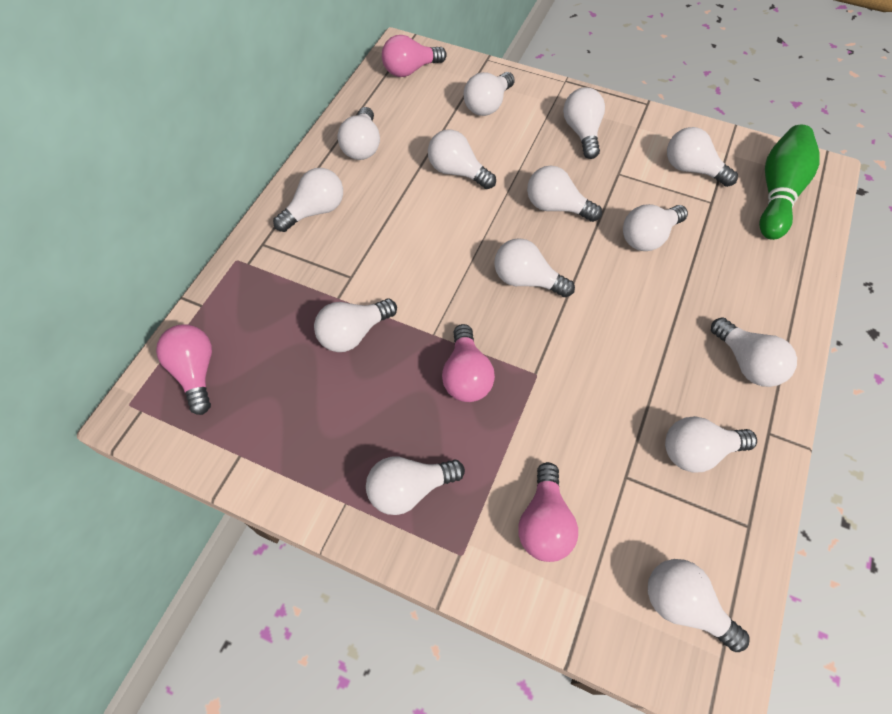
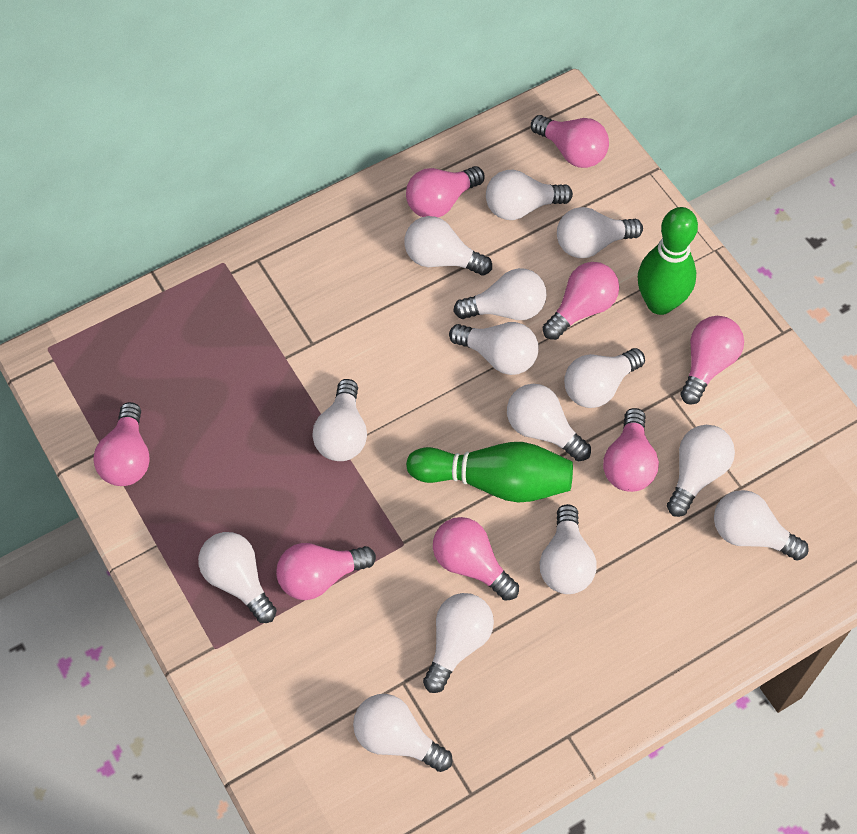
green bowling pin: [759,125,820,240] = 1 -> [406,442,573,503] [638,207,698,315] = 2
pink light bulb: [156,324,212,415] [382,35,447,77] [442,324,495,402] [518,462,578,562] = 4 -> [93,402,150,486] [276,543,376,600] [406,166,485,217] [433,517,519,601] [531,115,609,168] [543,262,619,340] [603,408,659,492] [680,316,744,405] = 8

